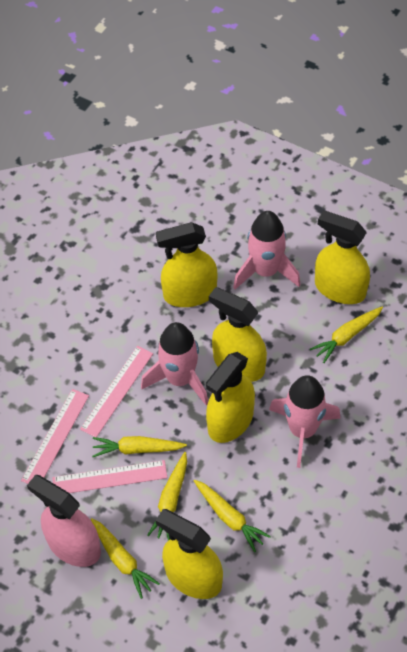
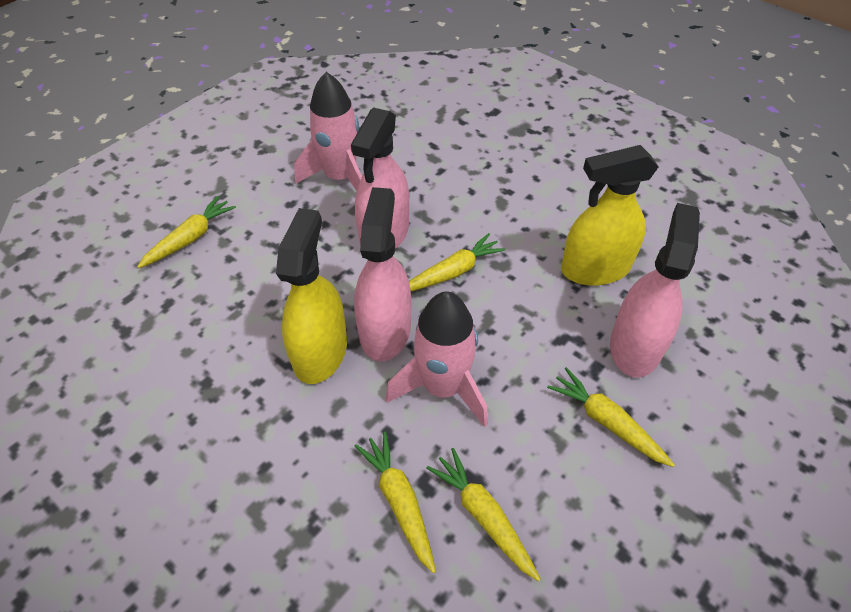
pink rocket: [141,322,208,405] [233,211,301,289] [269,375,341,468] = 3 -> [294,72,362,191] [385,292,488,427] = 2
pink ruler: [21,389,89,484] [52,460,167,493] [80,346,153,438] = 3 -> none = 0
pink spray bottle: [27,475,101,567] = 1 -> [351,107,409,249] [354,187,411,361] [610,203,700,378] = 3
yellow spray bottle: [155,509,223,599] [156,222,217,307] [206,352,255,443] [209,287,267,382] [315,210,370,304] = 5 -> [276,208,347,384] [561,145,658,286] = 2

